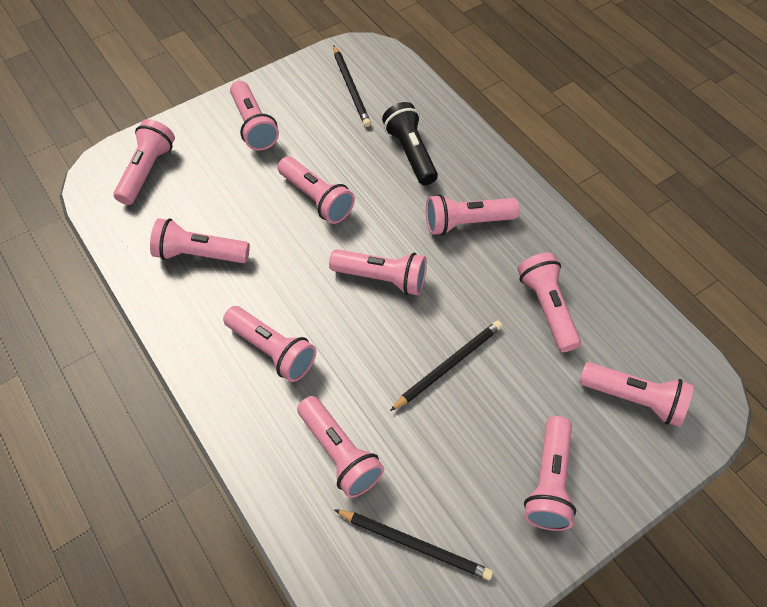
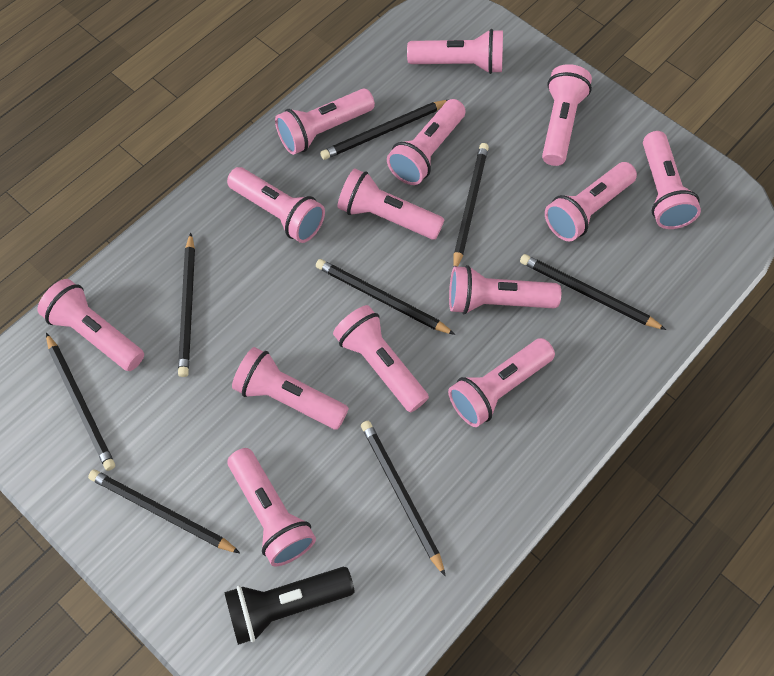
black pencil: [333,46,371,127] [334,509,493,580] [390,320,502,411] = 3 -> [46,333,115,471] [88,470,240,553] [178,233,195,377] [316,259,455,335] [320,100,448,160] [361,420,445,576] [454,143,489,267] [520,254,666,330] = 8
pink flashlight: [114,119,175,205] [150,218,250,263] [223,306,316,382] [230,81,279,151] [278,156,355,224] [297,396,384,498] [329,249,427,296] [426,194,520,235] [517,253,581,352] [524,416,576,531] [579,362,694,427] = 11 -> [38,279,144,371] [227,167,325,243] [228,448,316,567] [232,347,349,429] [275,89,375,155] [333,305,429,412] [338,168,445,240] [387,99,465,185] [407,29,503,74] [448,338,555,427] [449,265,561,314] [542,64,592,166] [545,162,637,242] [643,131,701,229] = 14

